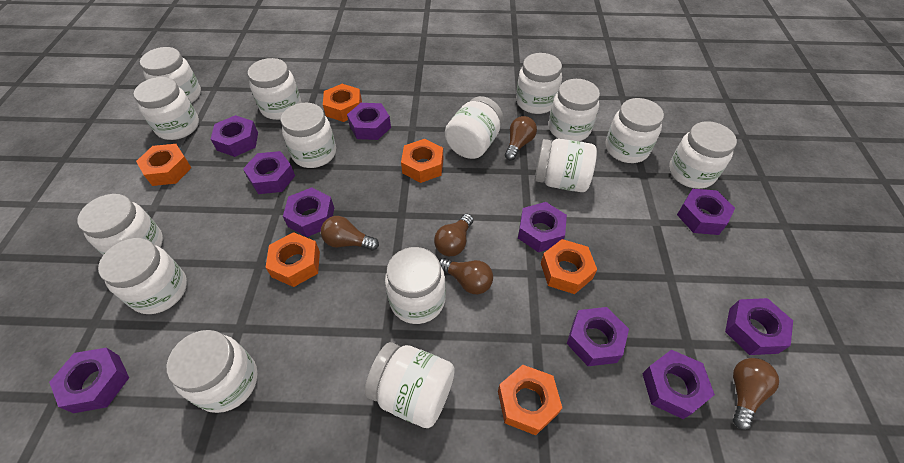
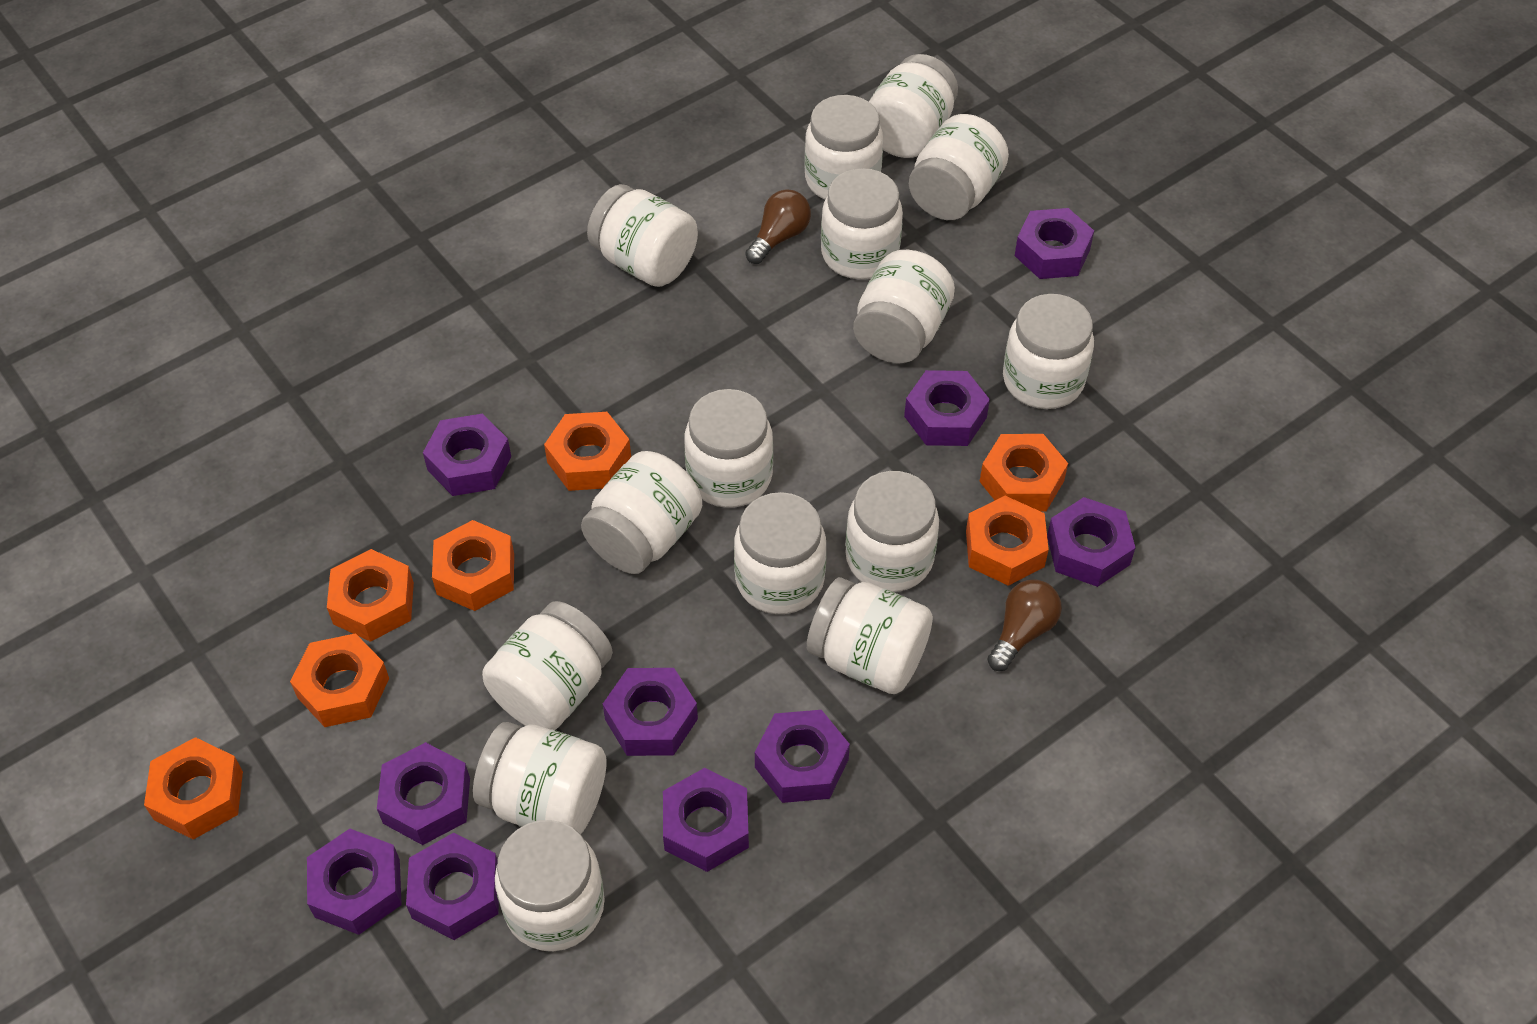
brown light bulb: [321,216,379,250] [434,214,473,256] [439,258,493,294] [505,116,537,160] [733,358,779,430] = 5 -> [745,189,811,264] [987,579,1062,671] = 2
orange nut: [136,144,191,186] [266,232,320,287] [323,84,362,122] [401,139,443,183] [498,365,562,435] [541,239,597,294] = 6 -> [144,737,243,840] [290,633,389,727] [327,549,414,642] [432,520,514,611] [544,412,631,491] [966,496,1049,586] [979,434,1068,511] = 7

